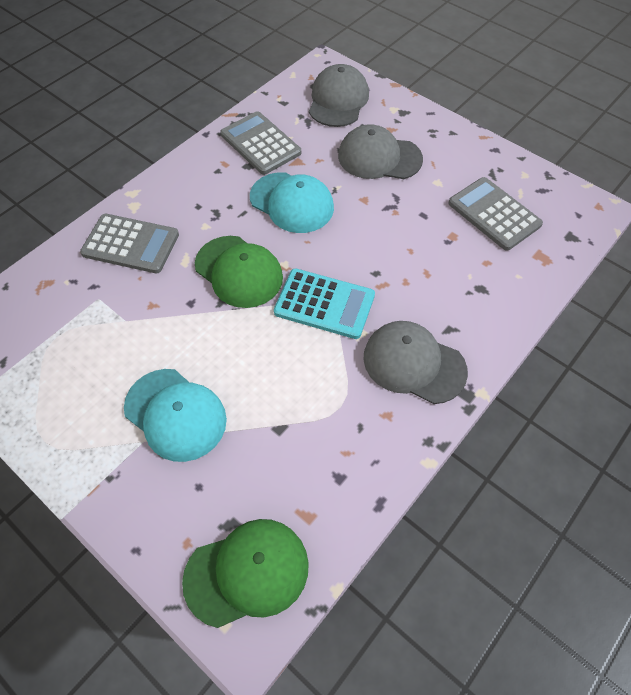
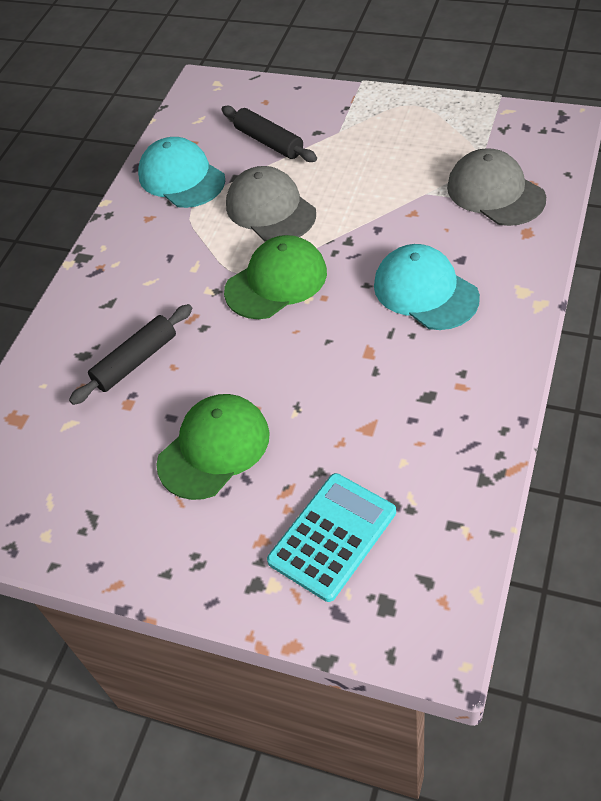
black rolling pin: none = 0 -> [69,304,193,405] [221,105,317,162] = 2
grey calculator: [80,214,179,273] [220,111,301,175] [448,177,543,251] = 3 -> none = 0
grey cap: [309,64,369,127] [338,124,423,179] [364,321,468,404] = 3 -> [226,166,316,242] [447,148,546,226] = 2

